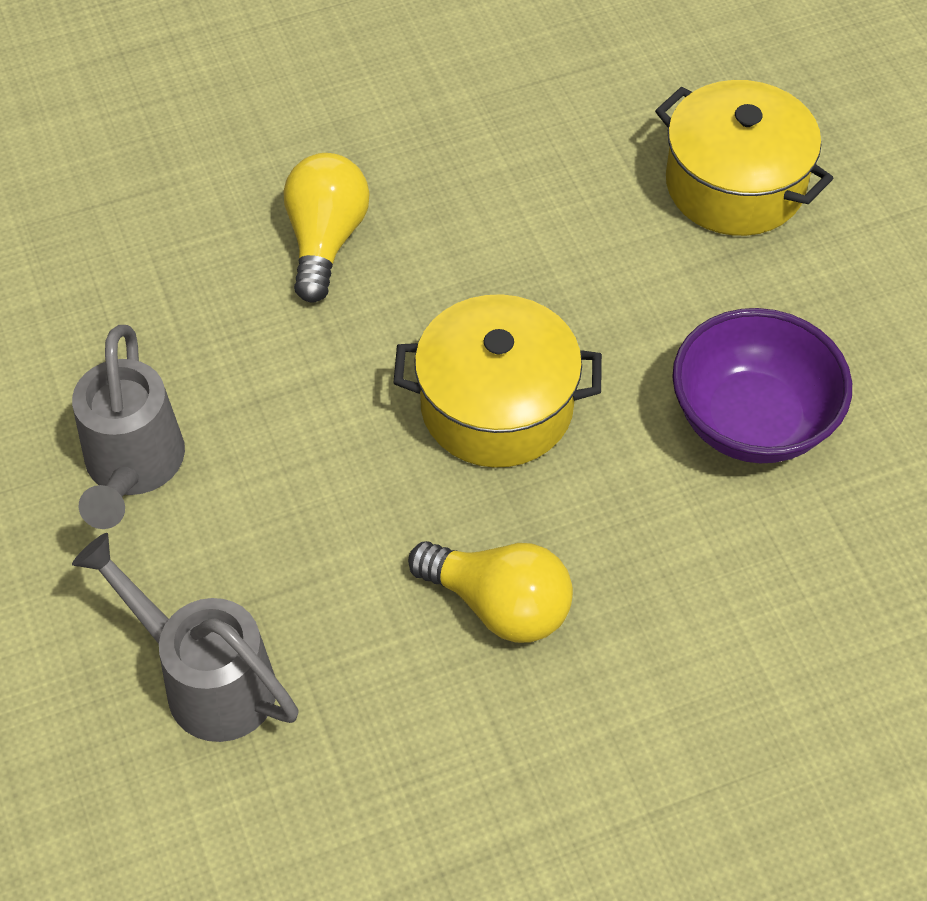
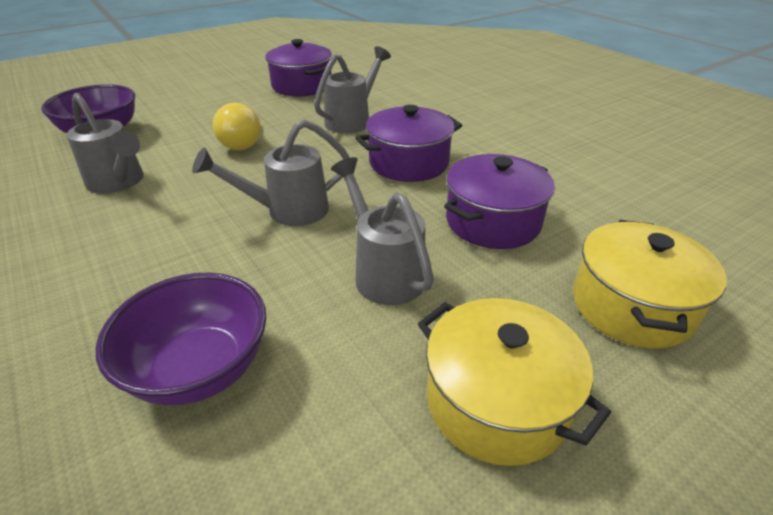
grey watering can: [72,325,185,529] [72,533,299,742] = 2 -> [67,93,144,194] [192,119,350,226] [314,46,391,133] [331,157,434,305] = 4
purple bowl: [672,308,852,463] = 1 -> [41,84,135,133] [96,273,266,406] = 2
purple pot: none = 0 -> [265,39,332,96] [355,105,462,182] [444,154,555,249] = 3
yellow light bulb: [283,153,370,302] [408,541,573,643] = 2 -> [213,103,261,150] = 1

